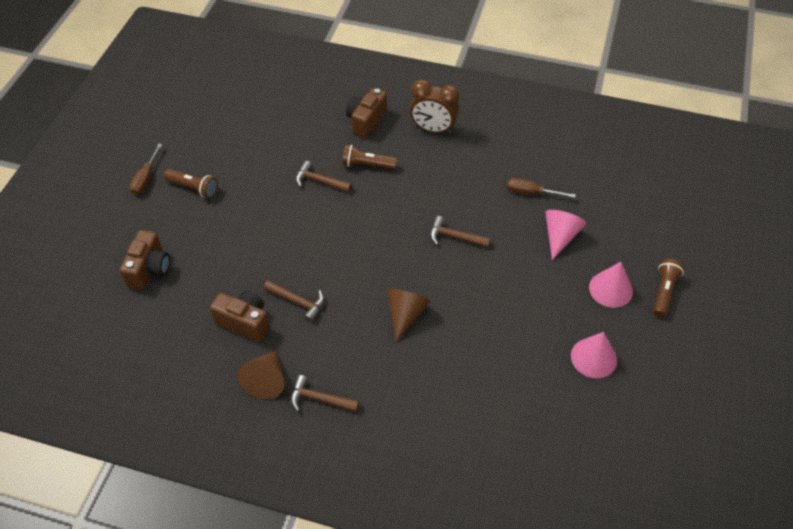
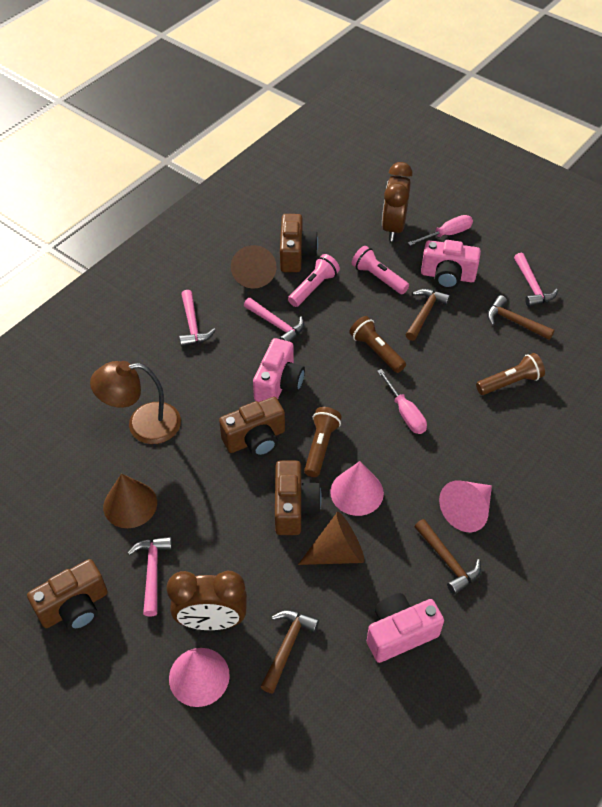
brown camera: [120,230,170,290] [210,290,270,342] [346,88,387,138] = 3 -> [27,559,107,631] [219,397,285,457] [275,461,322,535] [280,214,318,272] = 4
brown clock: [410,80,460,134] = 1 -> [166,571,247,630] [382,162,413,241] = 2
brown cone: [238,351,284,399] [387,288,431,342] = 2 -> [103,473,157,528] [231,245,276,288] [298,512,365,565] = 3
brown lamp: none = 0 -> [90,361,181,444] = 1
brown screwdriver: [130,143,162,195] [507,178,576,198] = 2 -> none = 0
pink camera: none = 0 -> [253,338,305,402] [367,593,444,663] [421,240,481,289] = 3
pink flashlight: none = 0 -> [288,254,340,307] [352,246,409,294] = 2
pink hammer: none = 0 -> [128,537,172,617] [179,290,216,347] [244,298,304,342] [514,253,558,307] = 4
pink screwdriver: none = 0 -> [377,369,427,434] [408,215,473,246] = 2

